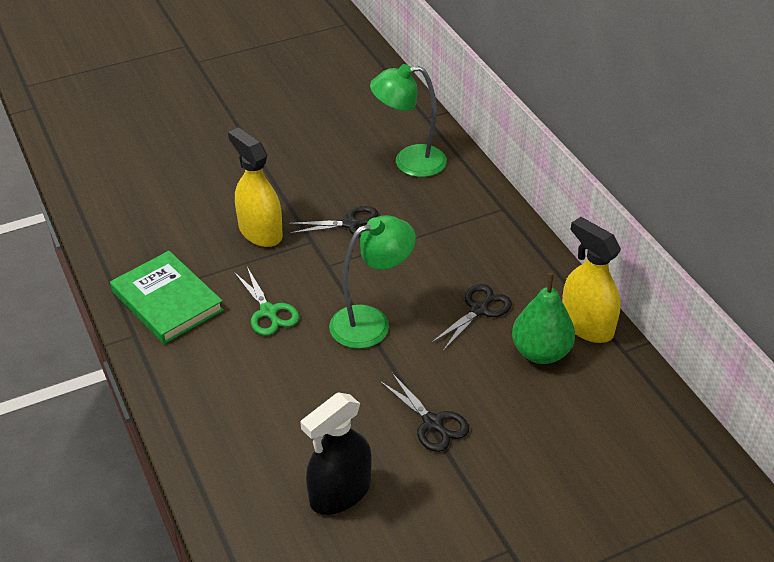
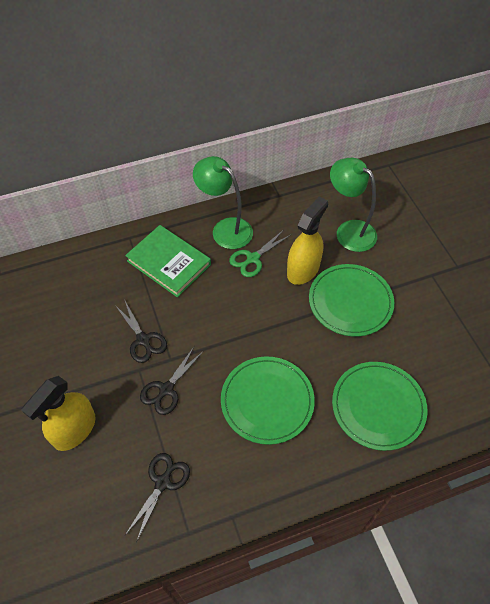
black spray bottle: [300,392,372,515] = 1 -> none = 0
green pear: [512,273,575,364] = 1 -> none = 0
green plate: none = 0 -> [221,356,315,445] [309,264,394,336] [332,362,428,451] = 3

